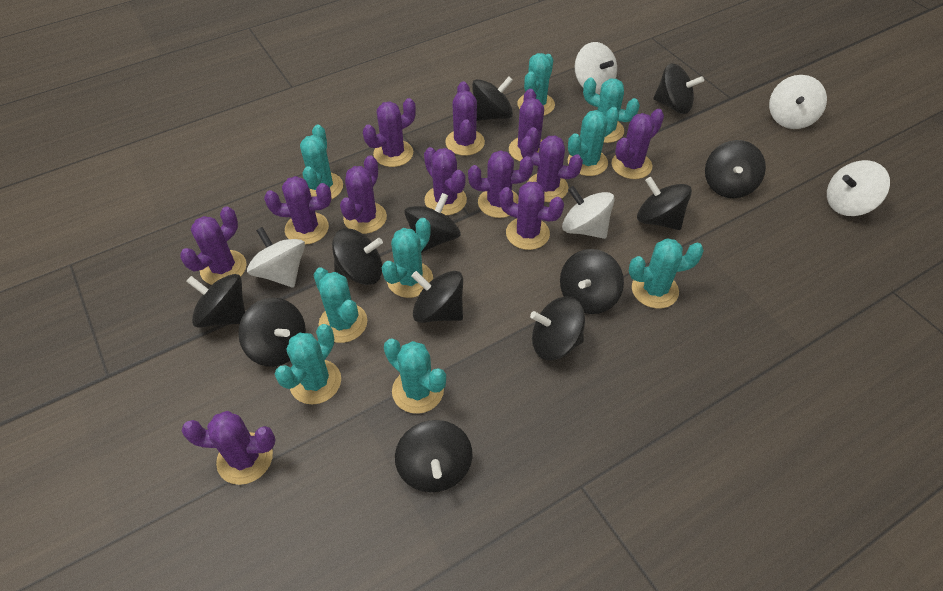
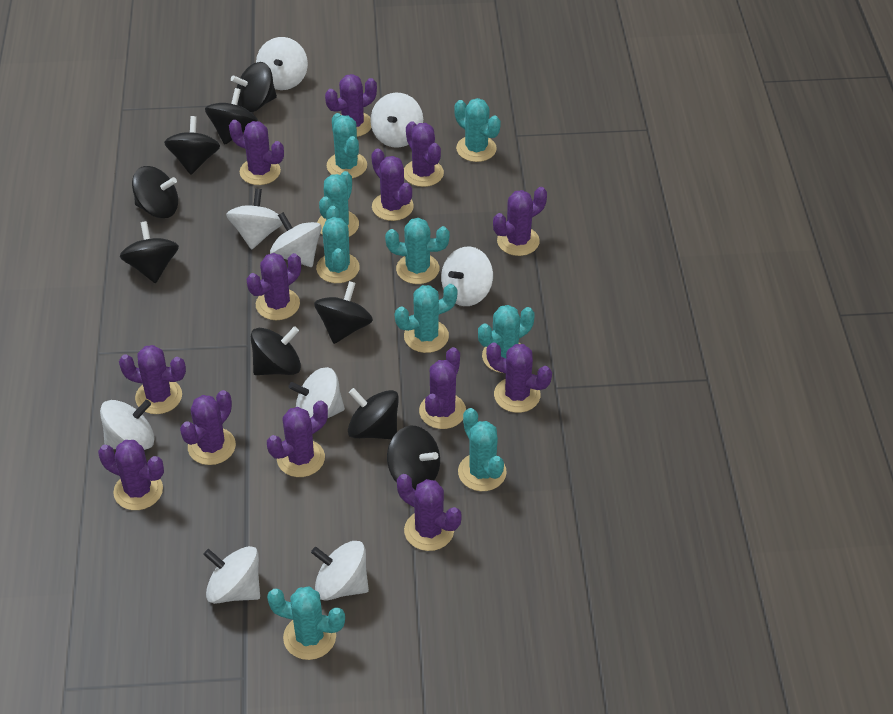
black spinning top: [186,274,245,328] [238,298,306,367] [332,229,383,285] [395,420,472,492] [404,193,461,253] [412,271,463,323] [472,77,513,121] [530,296,585,360] [560,249,624,314] [637,177,692,230] [653,63,704,114] [705,140,766,198] = 12 -> [120,221,179,283] [132,166,178,218] [164,116,220,174] [205,88,258,144] [231,62,277,112] [251,326,301,375] [314,281,373,344] [348,388,399,439] [387,426,440,490] = 9
purple cactus: [180,206,247,285] [182,411,276,485] [264,176,331,245] [340,155,387,234] [363,98,416,167] [424,147,467,215] [445,81,485,156] [468,150,534,218] [499,182,564,250] [509,89,544,162] [520,135,583,202] [612,109,664,179] = 12 -> [98,440,164,510] [119,345,186,414] [180,390,236,465] [229,120,284,185] [247,253,301,320] [267,400,328,477] [325,74,377,137] [371,148,414,221] [397,474,461,551] [404,121,444,187] [419,347,466,429] [486,342,552,413] [493,187,547,256] = 13
white spinning top: [247,227,305,288] [562,186,615,239] [575,42,617,94] [769,75,827,129] [827,160,890,216] = 5 -> [100,400,155,450] [203,546,260,604] [226,188,283,249] [256,37,308,90] [270,212,321,267] [289,367,345,419] [311,541,369,601] [370,93,423,148] [441,246,493,306] = 9

